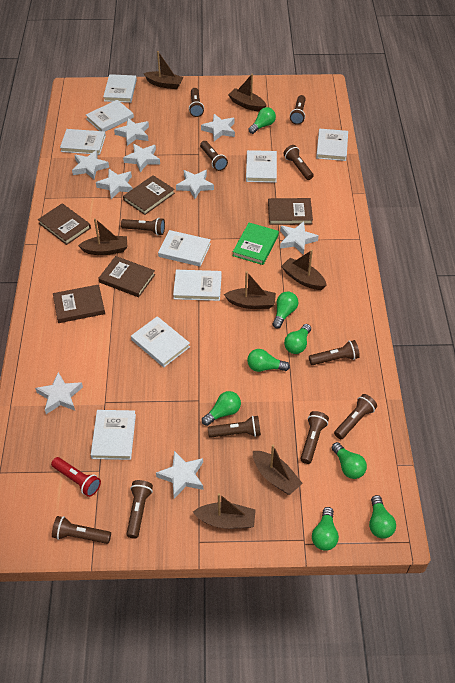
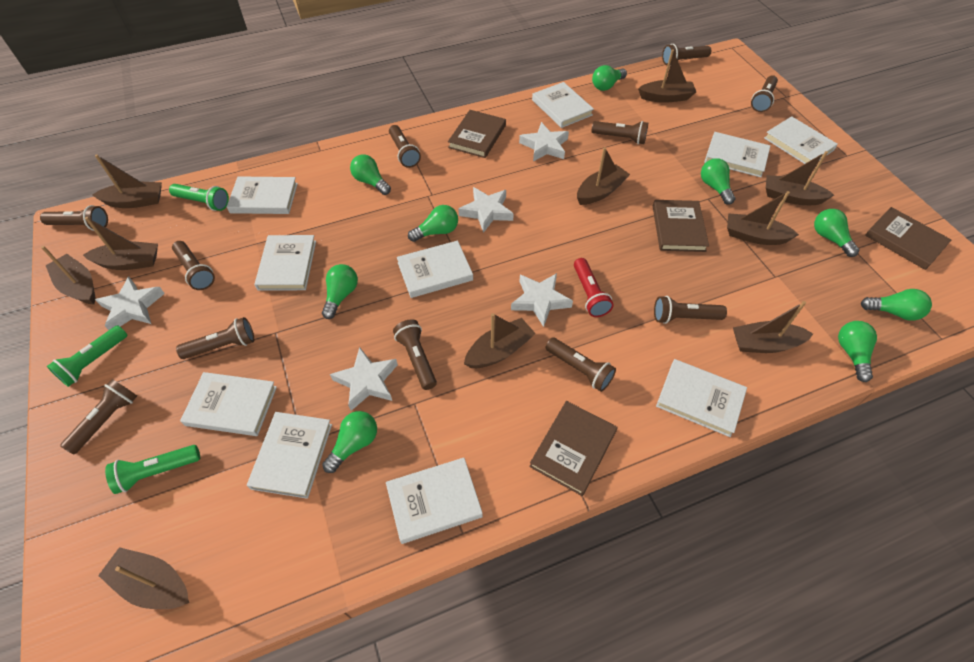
brown boat: [78,218,127,255] [143,51,184,89] [193,493,256,529] [224,271,276,309] [228,74,267,111] [253,445,302,495] [281,250,327,290] = 7 -> [41,246,96,305] [83,217,158,270] [92,154,162,208] [98,547,189,609] [464,313,536,368] [577,147,630,205] [638,49,696,103] [727,191,799,245] [733,301,813,353] [766,151,834,205] = 10
brown book: [38,203,91,245] [53,284,105,323] [98,256,155,297] [123,175,175,215] [268,198,313,225] = 5 -> [448,110,506,158] [529,401,618,496] [653,200,709,252] [865,207,951,270] = 4
green book: [233,223,279,265] = 1 -> none = 0
green flashlight: none = 0 -> [47,325,127,387] [105,445,200,494] [169,184,229,211] = 3
green light bulb: [202,391,241,426] [247,349,290,372] [248,107,276,134] [272,292,298,329] [284,324,311,354] [312,507,339,551] [332,442,367,479] [369,495,396,539] = 8 -> [322,264,358,319] [322,411,377,473] [350,154,391,195] [408,205,458,242] [592,65,627,91] [701,158,735,205] [814,209,859,257] [838,321,877,382] [861,289,932,321] = 9
white book: [60,129,106,155] [86,100,134,132] [91,410,136,460] [103,74,137,103] [131,316,190,367] [158,230,211,267] [173,270,222,301] [246,150,277,183] [316,129,348,161] = 9 -> [180,372,277,436] [227,176,298,214] [247,412,332,499] [255,235,316,290] [386,458,483,544] [397,241,473,298] [532,82,594,128] [656,359,747,437] [704,132,770,177] [764,116,838,164] = 10
white star: [35,372,83,414] [72,150,109,179] [96,169,133,199] [114,118,149,146] [123,144,160,172] [156,451,203,499] [176,170,214,199] [201,114,235,141] [280,221,319,255] = 9 -> [95,277,165,330] [330,347,398,411] [458,187,514,233] [511,273,573,327] [519,122,569,162] = 5

